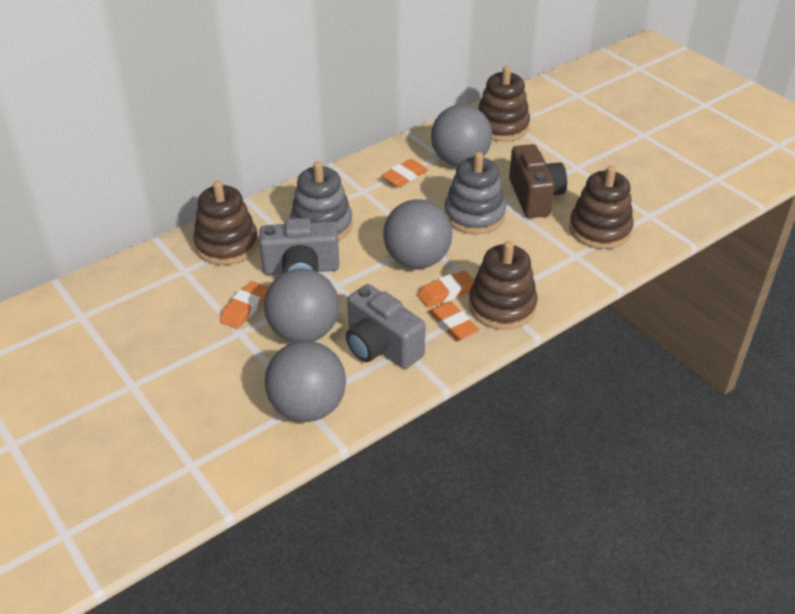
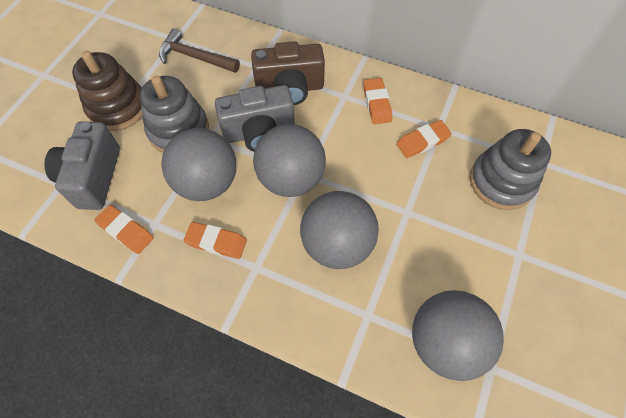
brown hammer: none = 0 -> [159,29,240,73] = 1
brown stacking toy: [193,181,259,265] [469,241,538,330] [478,66,530,142] [569,166,633,249] = 4 -> [72,51,143,131] = 1

